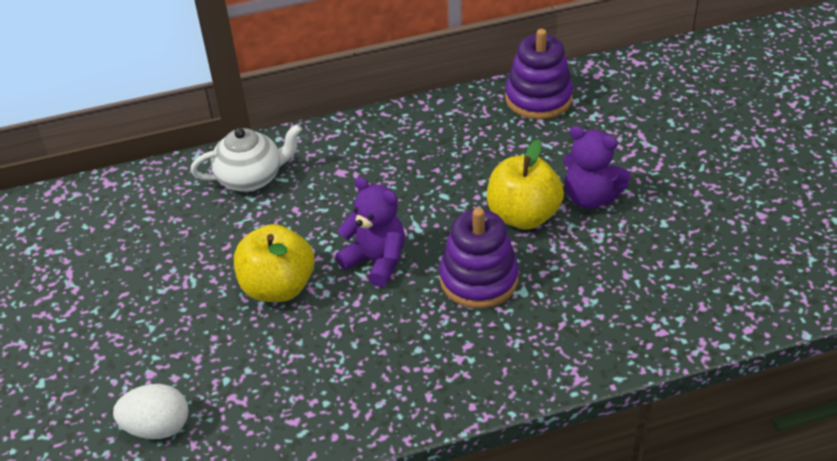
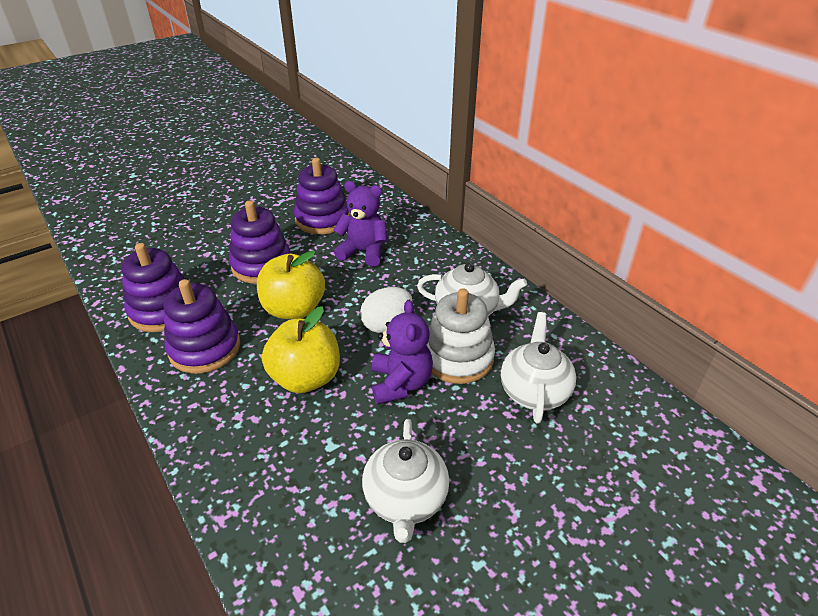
purple stacking toy: [439,208,519,308] [505,29,573,120] = 2 -> [121,243,185,332] [163,279,240,374] [229,200,291,284] [294,158,350,234] = 4
white stacking toy: none = 0 -> [426,289,495,384] = 1
white teapot: [190,124,302,192] = 1 -> [362,419,449,543] [417,263,527,316] [501,312,576,424] = 3

